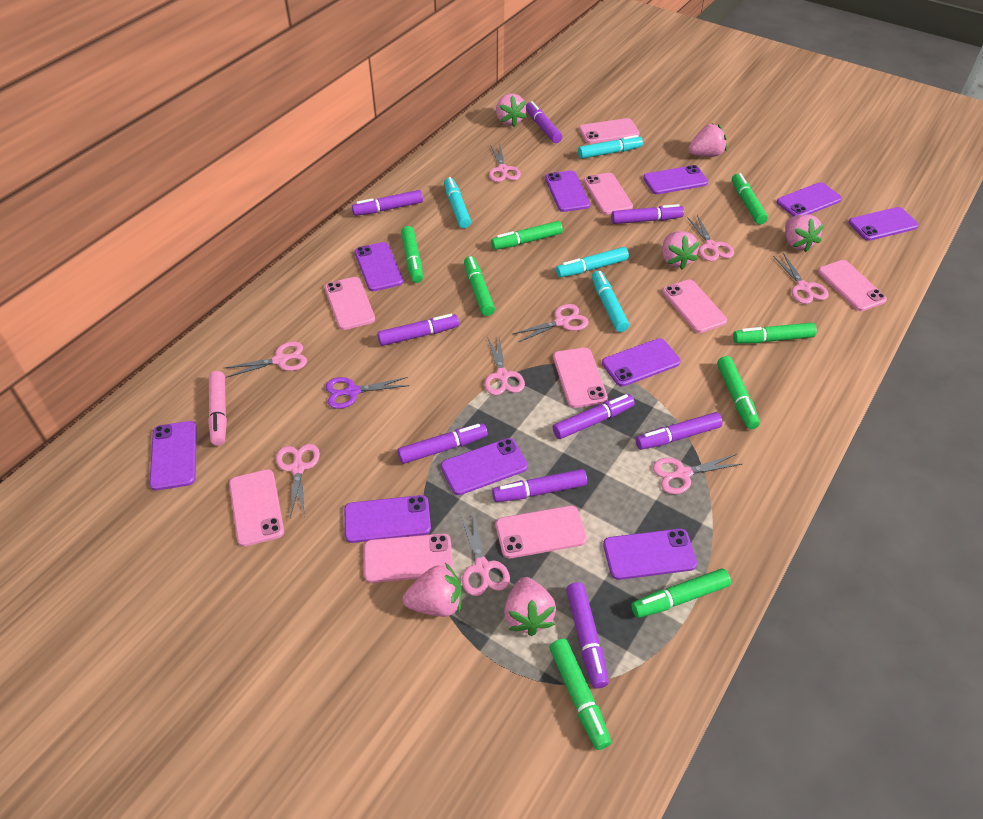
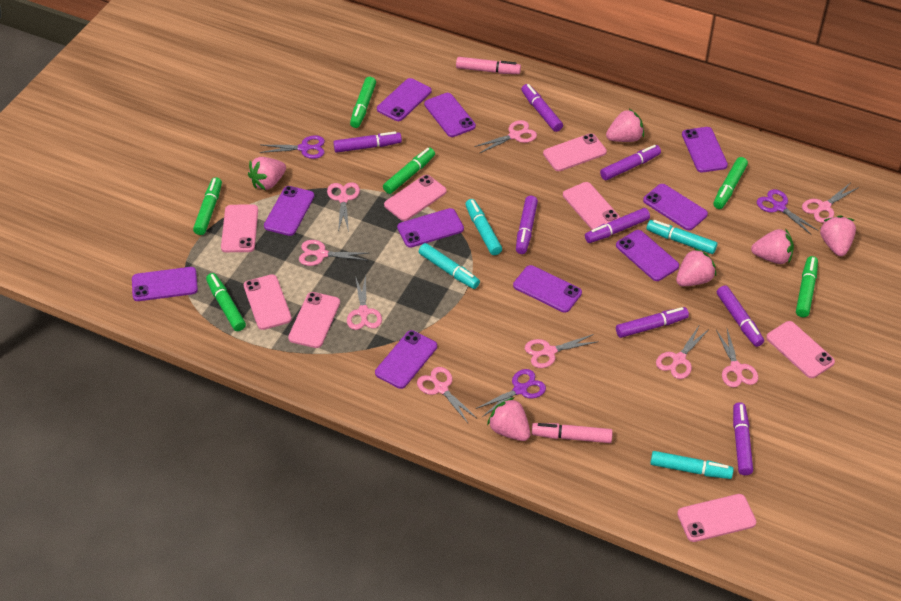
green marker: [401,226,423,283] [464,256,495,316] [491,221,563,250] [550,639,611,750] [631,569,731,618] [717,356,760,429] [732,173,768,224] [733,323,817,344] = 8 -> [193,177,222,235] [206,273,246,331] [350,77,376,128] [383,148,435,194] [713,157,748,209] [796,256,818,317] = 6
pink marker: [208,371,227,446] = 1 -> [456,57,521,74] [532,423,613,443] = 2
pink phone: [229,469,284,547] [325,277,375,330] [364,534,453,583] [496,506,587,558] [553,348,608,408] [579,118,640,144] [583,173,633,215] [662,279,727,333] [818,260,887,311] = 9 -> [221,204,258,252] [244,274,292,330] [288,292,340,348] [384,175,447,221] [543,133,607,171] [563,182,620,230] [677,494,756,542] [766,321,835,378] = 8
purple marker: [352,190,423,216] [377,314,459,346] [397,423,488,464] [492,469,587,502] [526,101,562,143] [553,394,635,439] [566,582,609,689] [611,204,684,224] [636,412,723,450] = 9 -> [333,131,402,153] [516,196,538,254] [521,84,563,132] [585,208,650,243] [600,145,661,180] [616,307,689,338] [717,285,764,347] [733,402,753,475] = 8
purple scissors: [325,377,410,409] = 1 -> [259,135,325,159] [475,369,546,417] [757,189,818,235] = 3

